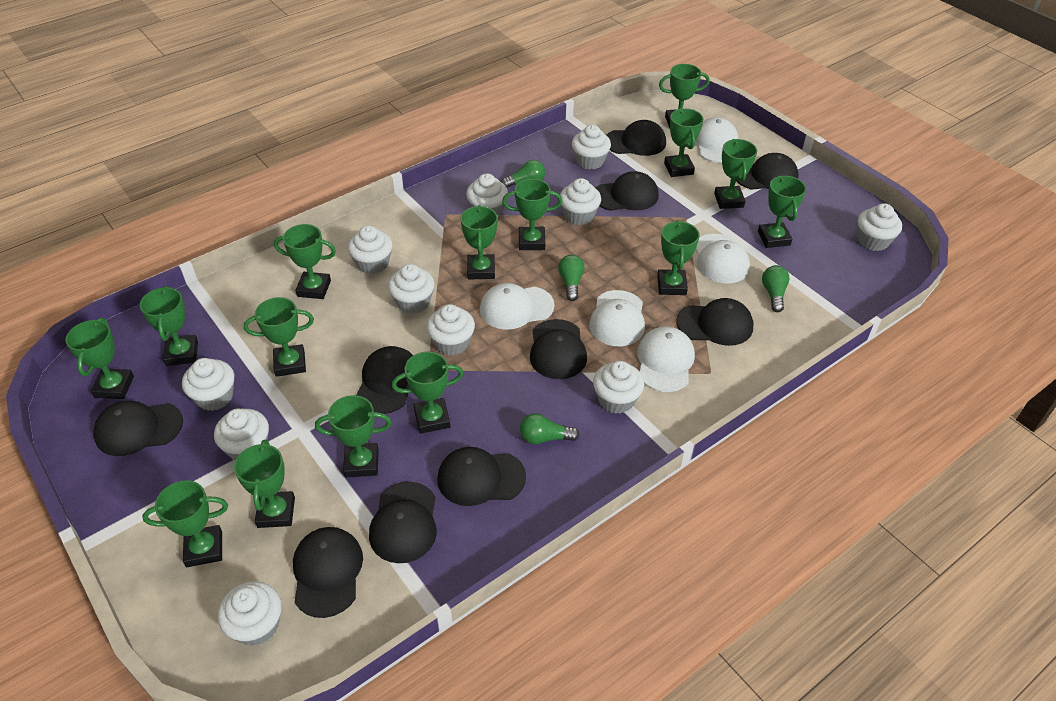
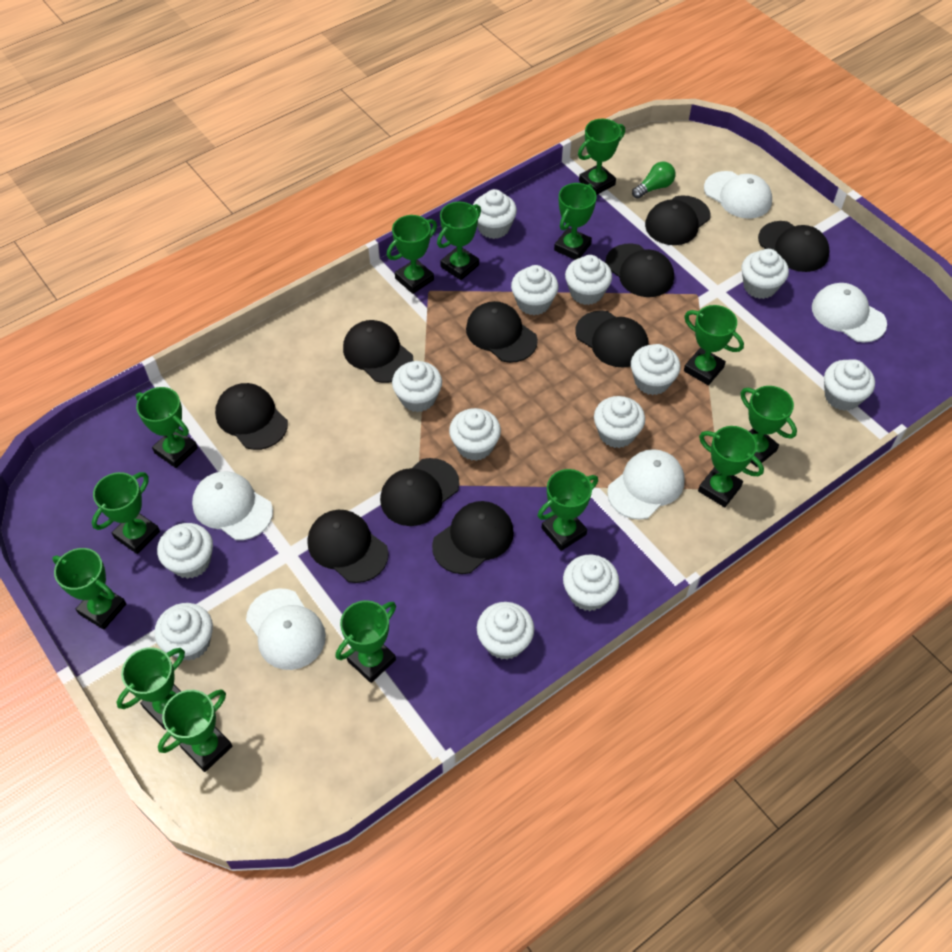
green light bulb: [501,160,545,188] [520,413,579,444] [558,255,585,301] [762,265,790,312] = 4 -> [632,162,675,199] = 1
green trophy: [66,318,134,399] [140,286,198,366] [142,480,228,567] [234,440,295,528] [244,297,314,377] [274,224,336,299] [315,395,392,477] [392,352,463,434] [460,205,498,279] [502,179,562,250] [657,220,700,295] [659,64,710,128] [664,108,703,177] [714,139,757,209] [758,175,806,248] = 15 -> [52,548,126,630] [92,472,160,554] [117,647,185,730] [136,387,198,468] [158,689,232,772] [336,600,396,683] [387,215,437,294] [437,202,481,280] [538,469,598,551] [554,183,597,260] [578,119,625,195] [684,305,744,385] [698,426,764,507] [740,386,797,467] = 14
white cupcake: [182,358,234,411] [214,409,269,460] [218,581,282,646] [348,225,393,274] [388,264,435,314] [426,304,475,355] [466,173,508,217] [560,178,601,225] [572,125,611,170] [593,361,644,414] [858,203,902,251] = 11 -> [154,603,213,661] [157,523,213,579] [392,361,442,412] [449,408,501,461] [473,189,517,239] [477,602,534,660] [511,265,559,315] [563,555,619,611] [565,255,612,305] [594,396,645,448] [631,344,681,395] [742,249,789,299] [824,359,875,411] = 13

